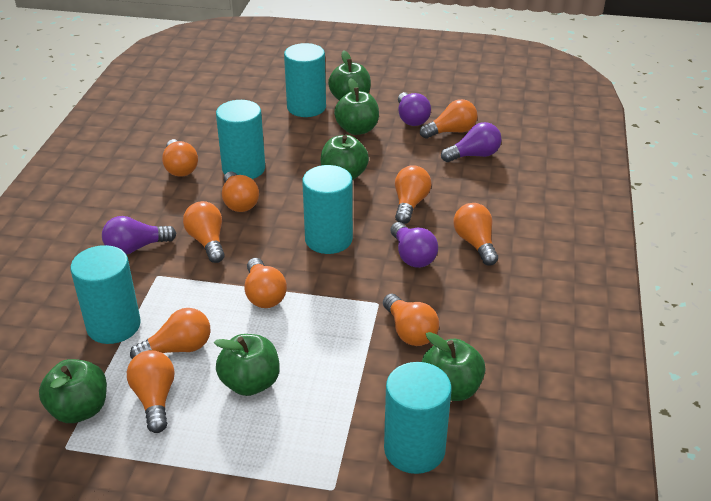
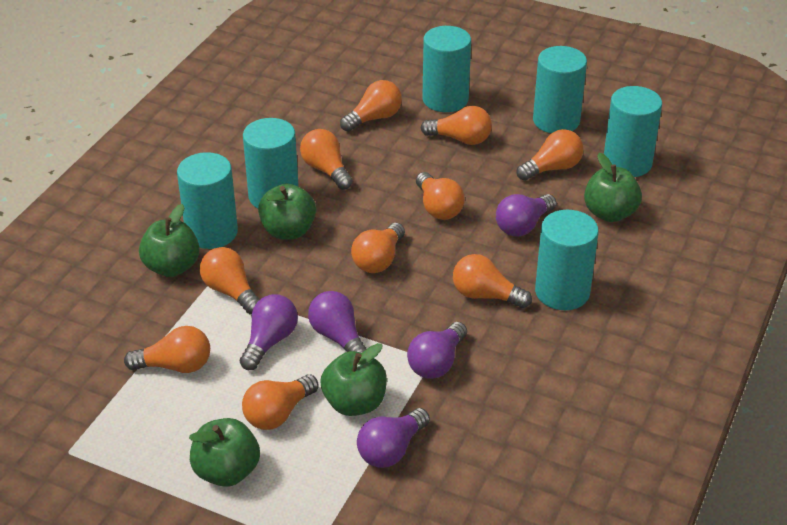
green apple: [39,359,107,423] [214,334,280,396] [320,135,369,180] [328,51,371,100] [334,78,379,135] [422,332,486,401] = 6 -> [139,204,200,277] [189,418,260,487] [258,183,316,240] [320,343,387,416] [584,153,642,222] = 5
purple light bulb: [102,216,176,255] [390,222,438,268] [398,92,431,126] [441,122,501,162] = 4 -> [240,294,298,370] [308,291,366,353] [357,408,430,468] [407,322,467,379] [496,194,557,236] = 5
turquoise cylinder: [70,245,141,344] [216,100,265,179] [284,43,326,117] [302,165,353,254] [384,362,452,474] = 5 -> [177,152,238,249] [243,118,299,208] [422,26,471,112] [533,46,587,133] [535,210,599,310] [604,86,662,177] = 6

